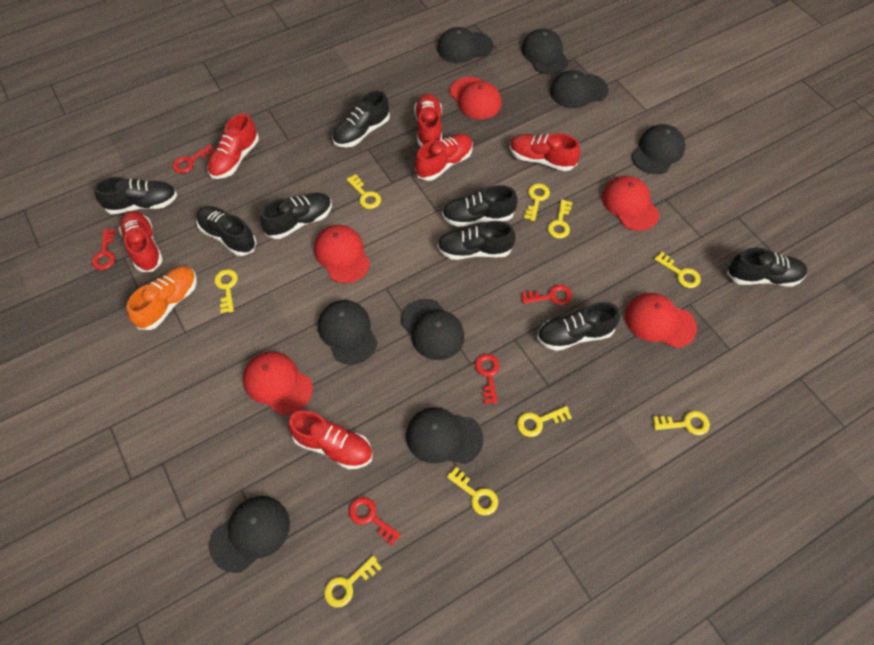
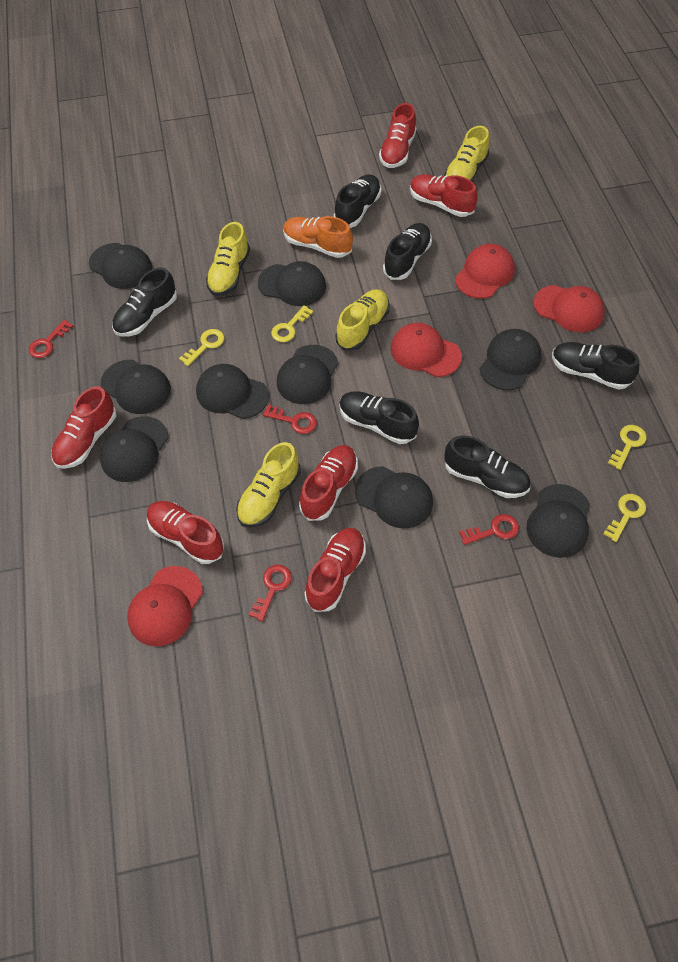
black cap: [209,496,290,573] [318,300,378,365] [401,299,464,360] [406,407,483,464] [437,27,493,63] [521,28,569,74] [550,70,608,108] [632,124,685,174] = 8 -> [89,243,152,289] [100,360,171,414] [100,416,169,482] [196,364,269,419] [258,261,326,306] [277,345,338,404] [355,466,433,529] [480,329,541,390] [526,484,590,558] = 9
black shoe: [94,177,177,214] [196,206,257,256] [260,193,332,239] [332,91,390,147] [437,221,515,260] [442,185,518,227] [537,302,620,351] [727,248,807,287] = 8 -> [112,268,177,337] [334,174,381,228] [339,391,419,444] [383,223,432,280] [444,435,530,498] [552,342,639,390] = 6
red cap: [243,352,313,415] [314,225,370,283] [450,77,502,119] [602,176,660,231] [625,293,697,348] = 5 -> [127,566,203,646] [390,323,462,377] [455,244,515,299] [534,285,605,332] = 4
red key: [92,229,115,270] [172,144,215,173] [349,497,401,546] [475,354,500,404] [521,285,572,305] = 5 -> [29,320,73,358] [249,565,292,621] [262,405,317,434] [459,514,519,545] = 4
yellow key: [214,269,238,313] [324,556,382,608] [346,174,381,209] [447,467,498,515] [517,406,572,437] [524,183,550,221] [548,199,572,238] [653,411,710,435] [654,252,701,288] = 9 -> [179,329,224,366] [271,305,313,342] [603,494,646,542] [608,425,647,470] = 4
yellow shoe: none = 0 -> [206,222,250,296] [236,442,301,528] [336,289,390,350] [444,126,489,182] = 4

